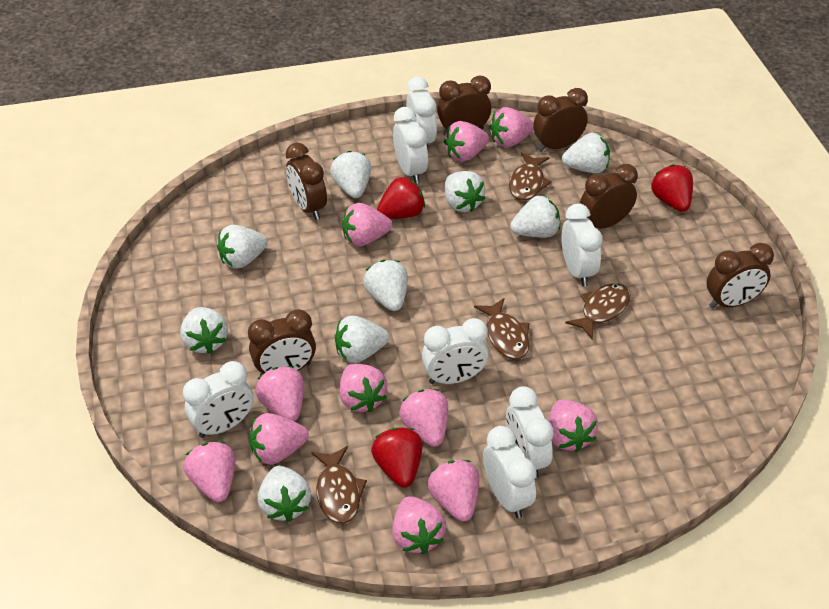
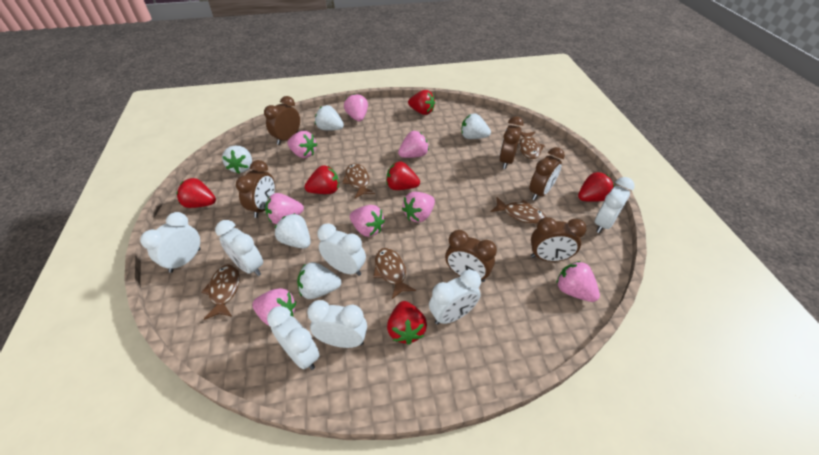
brown fish: [311,446,367,524] [474,298,530,359] [509,152,552,201] [565,283,630,340] = 4 -> [202,264,240,320] [342,163,375,198] [373,248,416,299] [491,197,546,224] [519,132,545,159] = 5
pink strawberry: [183,441,236,502] [249,413,309,465] [255,366,304,421] [339,364,387,412] [342,203,392,246] [392,496,446,554] [399,389,448,447] [428,460,479,522] [444,121,489,162] [489,107,534,148] [549,400,598,452] = 11 -> [252,288,296,326] [265,193,304,224] [287,131,317,158] [344,93,368,121] [350,205,385,237] [398,131,429,158] [402,192,435,222] [556,261,600,302] = 8
red strawberry: [371,427,422,487] [377,177,425,219] [651,164,693,212] = 3 -> [176,178,216,208] [305,165,339,194] [386,162,420,190] [387,301,427,345] [408,90,435,115] [578,172,615,202] = 6
white strawberry: [180,307,228,354] [217,225,268,269] [258,466,311,522] [330,151,371,198] [335,316,389,363] [363,260,408,311] [445,171,485,212] [510,195,560,237] [562,133,610,173] = 9 -> [222,146,252,174] [275,213,311,249] [297,262,341,299] [315,105,344,131] [461,113,491,139] = 5

